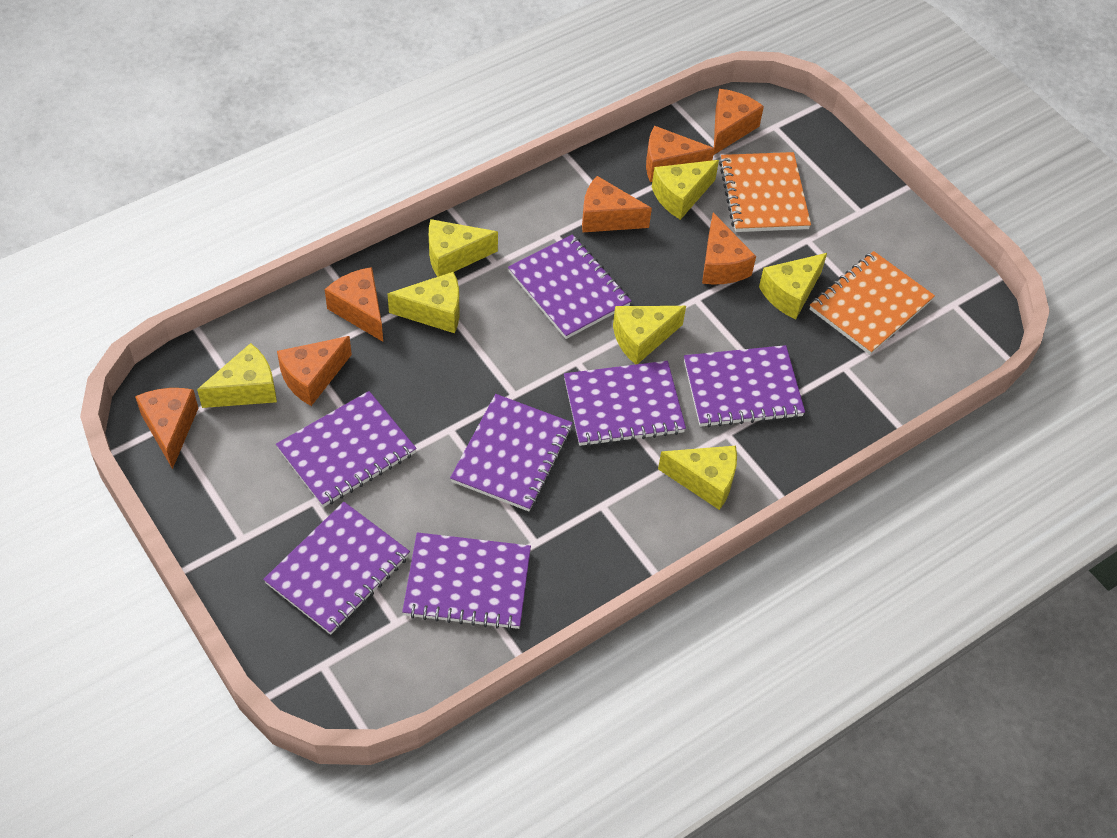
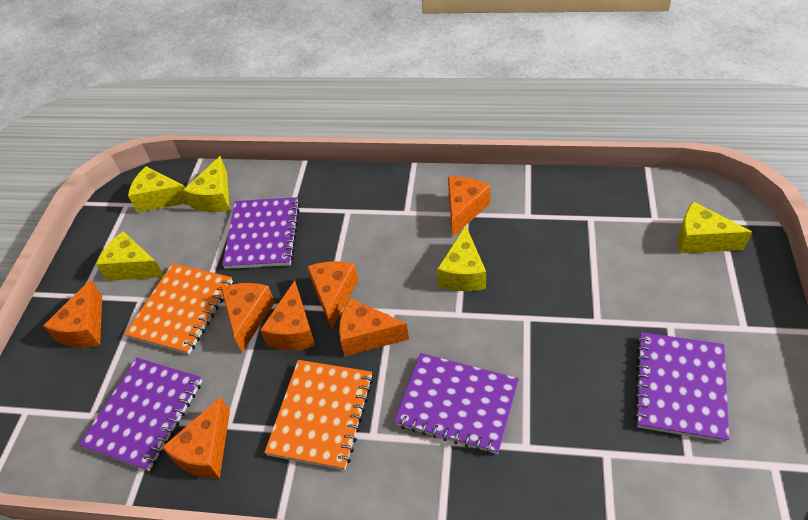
purple notebook: [263,502,410,635] [276,391,417,507] [402,532,531,630] [450,394,573,511] [508,234,631,339] [564,361,686,447] [684,345,805,428] = 7 -> [79,358,202,471] [222,197,300,269] [394,353,519,454] [634,332,729,442] = 4
yellow cheese: [197,343,277,408] [388,272,460,333] [429,219,498,277] [613,306,686,365] [652,160,719,220] [658,446,737,510] [759,253,827,319] = 7 -> [96,231,164,281] [128,166,188,213] [183,156,230,212] [437,226,486,291] [678,201,752,253] = 5

